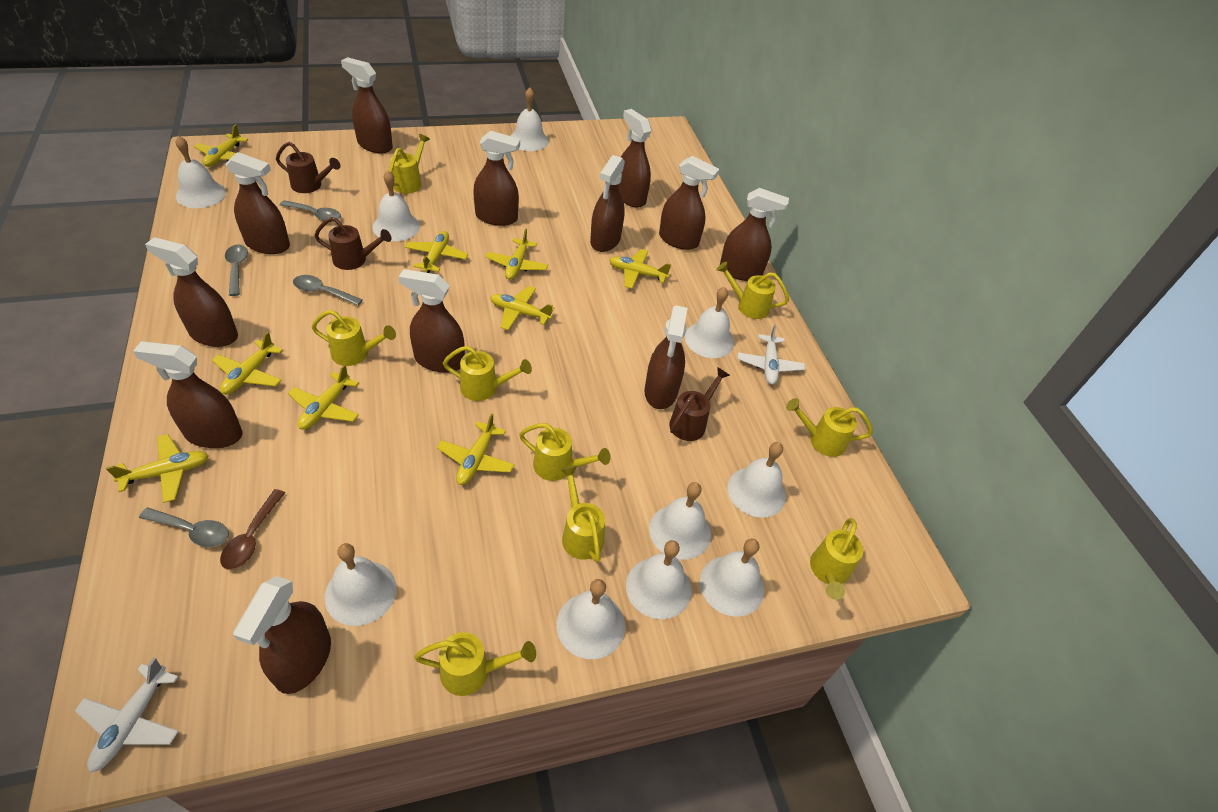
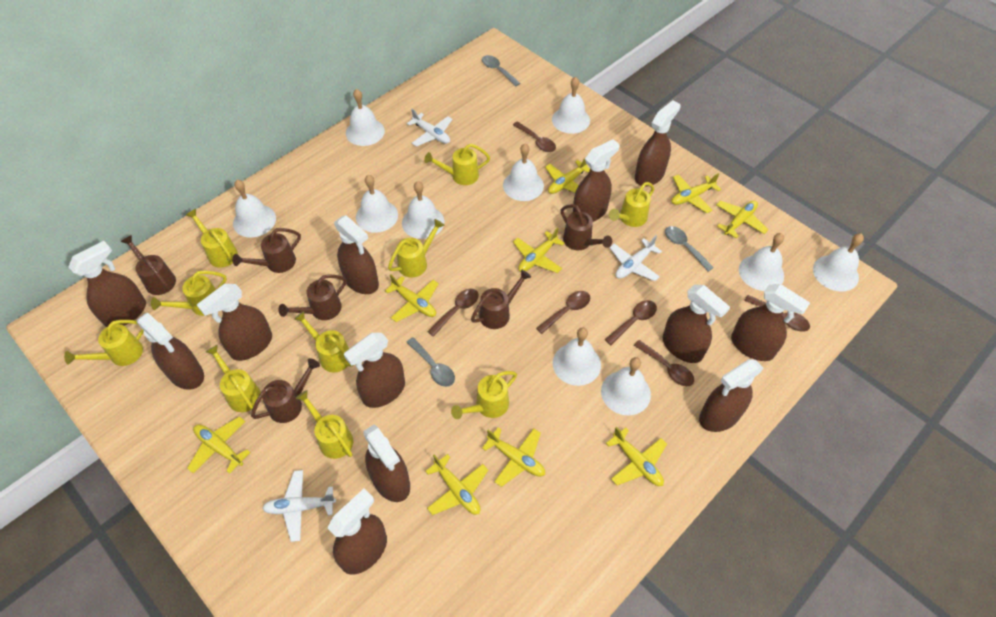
brown spoon: [220,489,285,570] = 1 -> [427,289,479,337] [513,121,556,152] [536,291,590,334] [604,300,657,345] [634,340,694,386] [744,295,810,332] = 6
brown watering can: [276,142,340,193] [314,217,391,270] [669,367,730,441] = 3 -> [121,235,176,295] [232,228,301,273] [251,358,320,423] [279,274,346,320] [471,270,531,329] [561,204,612,250] = 6
grey spoon: [139,508,229,547] [225,244,248,296] [280,200,341,222] [293,275,363,306] = 4 -> [406,337,455,387] [482,55,520,87] [665,226,714,271] = 3
white plane: [75,658,179,772] [738,324,805,384] = 2 -> [262,470,336,542] [407,109,452,147] [609,236,662,281] = 3
yellow watering can: [312,310,396,366] [389,134,430,193] [414,632,536,696] [443,346,532,401] [519,423,610,481] [560,466,605,563] [717,261,789,319] [786,398,873,457] [810,518,863,600] = 9 -> [64,320,144,366] [151,270,227,316] [186,209,238,268] [206,345,261,412] [294,311,353,373] [296,390,353,459] [388,219,445,277] [424,144,490,185] [451,371,517,419] [609,182,654,227] = 10

